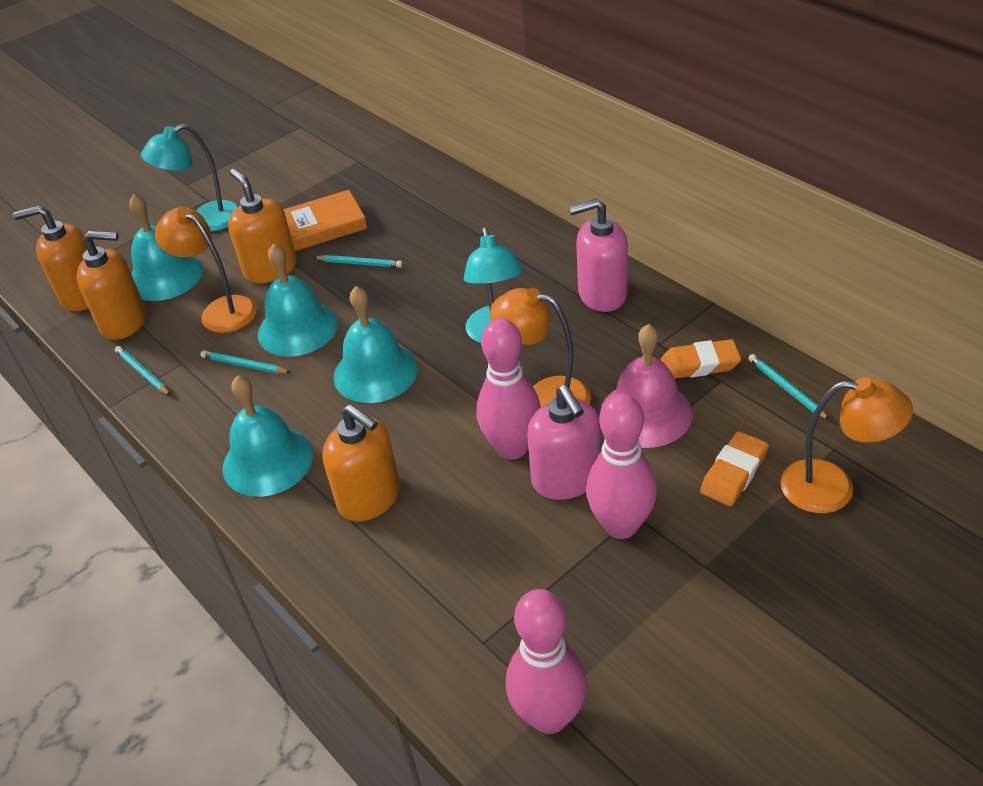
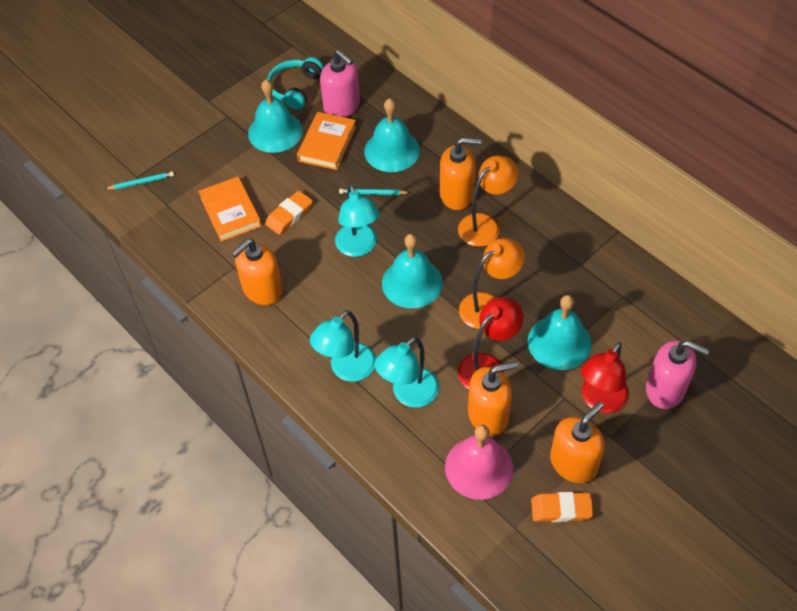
orange book: [283,190,367,251] = 1 -> [198,177,262,242] [297,112,356,170] = 2
orange lamp: [155,207,257,333] [490,288,591,407] [780,377,913,513] = 3 -> [458,155,519,247] [459,238,525,329] = 2
pink bowling pin: [477,318,541,459] [506,589,587,734] [586,394,657,539] = 3 -> none = 0
red lamp: none = 0 -> [458,297,523,389] [581,342,629,413] = 2
turquoise headphones: none = 0 -> [267,57,324,110] = 1
turquoise lamp: [141,124,239,231] [464,227,523,343] = 2 -> [310,310,376,382] [335,184,380,257] [375,337,439,408] = 3
turquoise pencil: [115,346,171,396] [200,350,291,374] [313,255,403,268] [748,354,830,420] = 4 -> [105,171,174,190] [339,188,410,195] = 2

